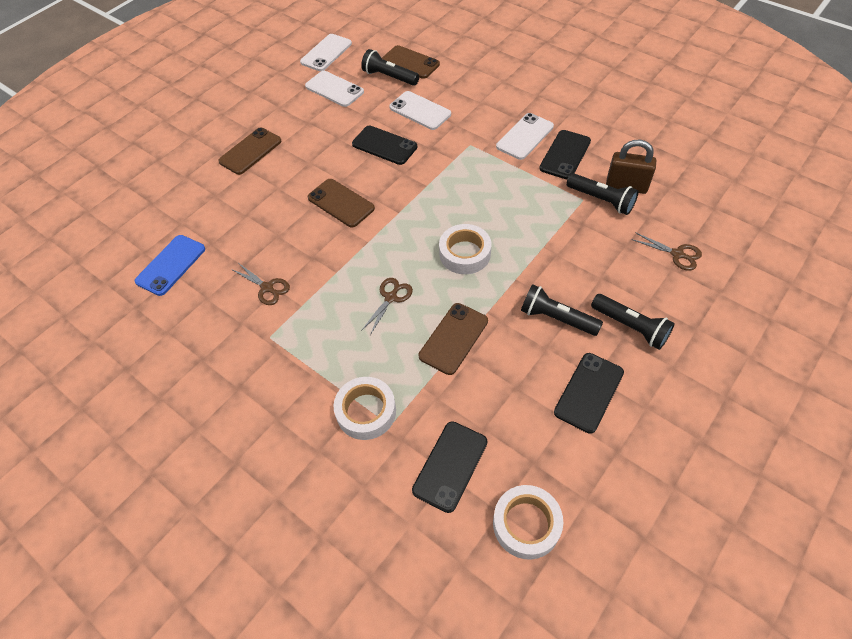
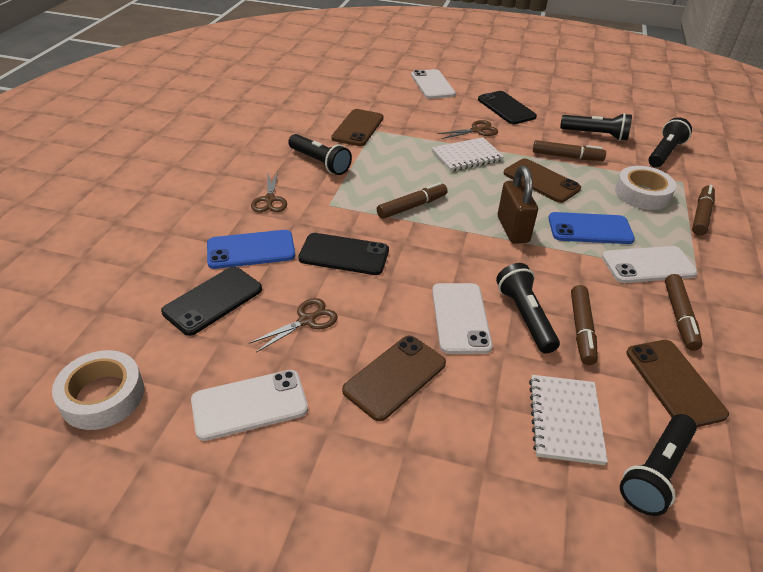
black flashlight: [361,49,419,86] [521,284,603,336] [566,173,638,215] [591,294,675,350] = 4 -> [288,134,352,175] [496,263,560,354] [560,113,632,141] [620,414,697,516] [648,118,692,167] = 5
black phone: [352,126,418,165] [412,421,487,513] [539,130,591,179] [554,353,624,434] = 4 -> [161,266,262,336] [298,233,389,275] [478,91,537,124] = 3
blue phone: [135,235,205,296] = 1 -> [207,230,295,269] [548,212,635,244] = 2
brown marker: none = 0 -> [377,182,448,219] [533,140,606,161] [571,285,598,365] [665,274,702,351] [692,185,715,236] = 5
white notebook: none = 0 -> [432,137,504,171] [529,375,608,465] = 2
white tape: [333,377,396,440] [439,224,491,274] [493,485,563,560] = 3 -> [52,350,144,430] [615,166,676,210] = 2

